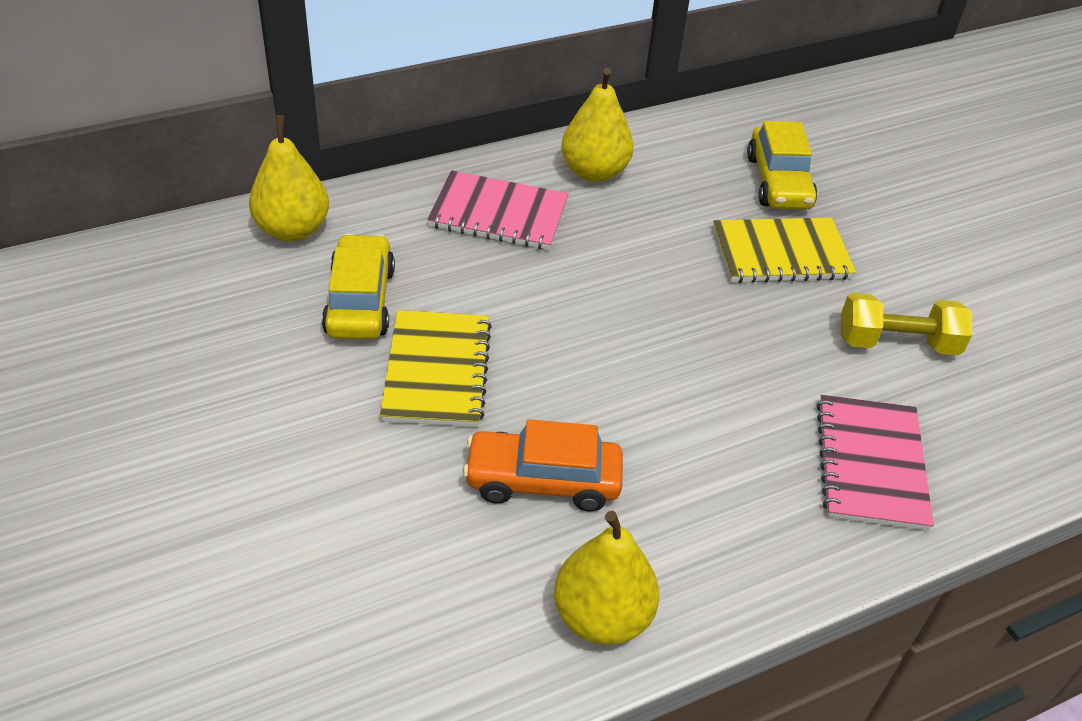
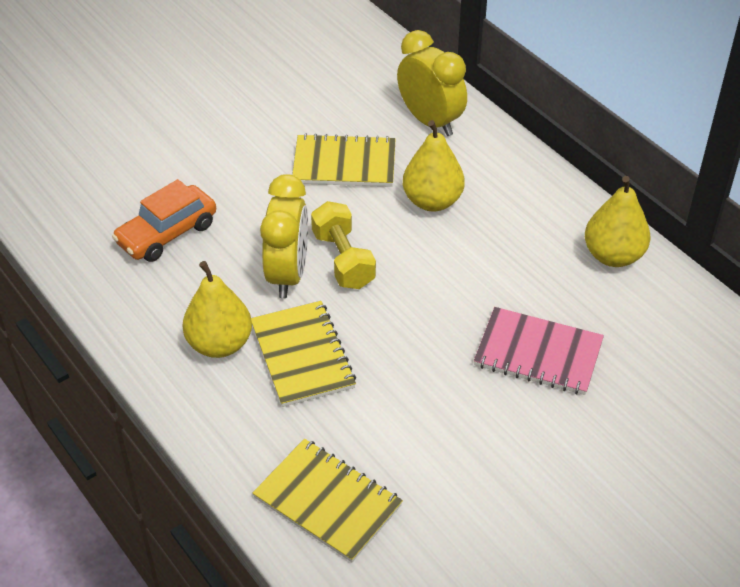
pink notebook: [427,170,569,250] [817,395,934,531] = 2 -> [474,307,604,395] = 1
yellow car: [322,234,395,340] [747,121,817,210] = 2 -> none = 0
yellow clock: none = 0 -> [260,174,308,298] [397,30,467,136] = 2
yellow notebook: [380,310,492,427] [713,218,856,283] = 2 -> [251,301,356,407] [253,439,403,562] [292,133,396,187] = 3

